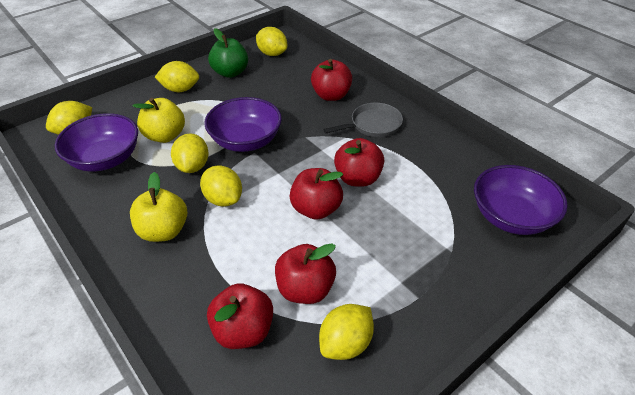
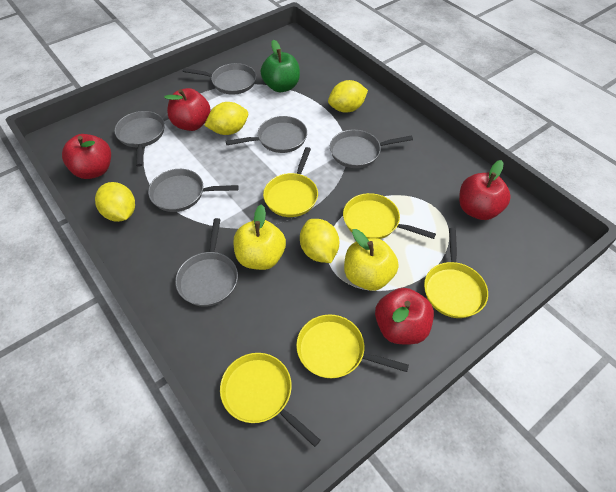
grey pan: [323,103,403,137] = 1 -> [114,111,165,167] [148,169,239,212] [175,218,238,307] [183,63,256,95] [226,116,307,153] [330,130,413,168] = 6
purple bowl: [55,113,138,172] [204,97,282,152] [474,165,568,235] = 3 -> none = 0
red apple: [207,283,273,349] [275,244,336,304] [290,168,343,220] [311,59,352,101] [334,138,384,187] = 5 -> [62,134,111,179] [164,88,211,131] [375,288,434,344] [459,160,511,220] = 4
yellow lemon: [46,101,92,135] [155,61,199,92] [171,133,209,173] [200,165,242,207] [256,27,287,56] [319,304,374,360] = 6 -> [95,182,135,222] [204,102,248,135] [300,219,339,263] [328,80,368,113] = 4
yellow pan: none = 0 -> [220,353,320,447] [263,147,318,217] [296,315,409,378] [343,193,436,239] [424,228,488,318] = 5

